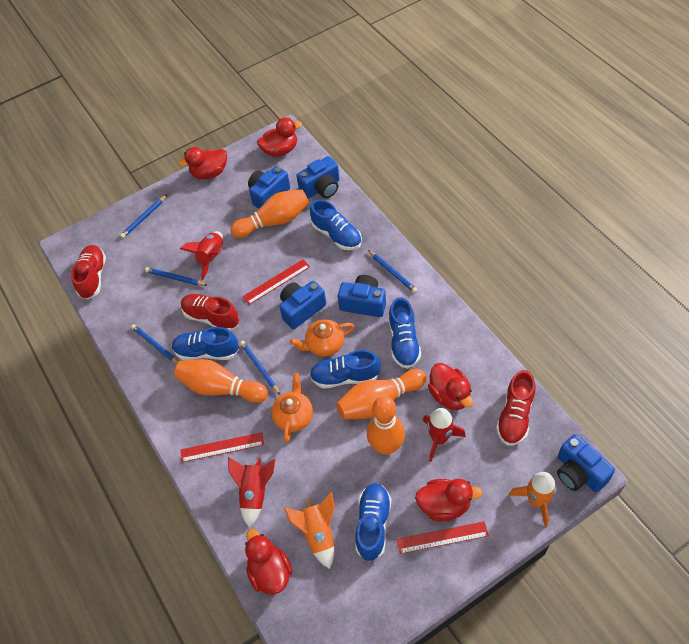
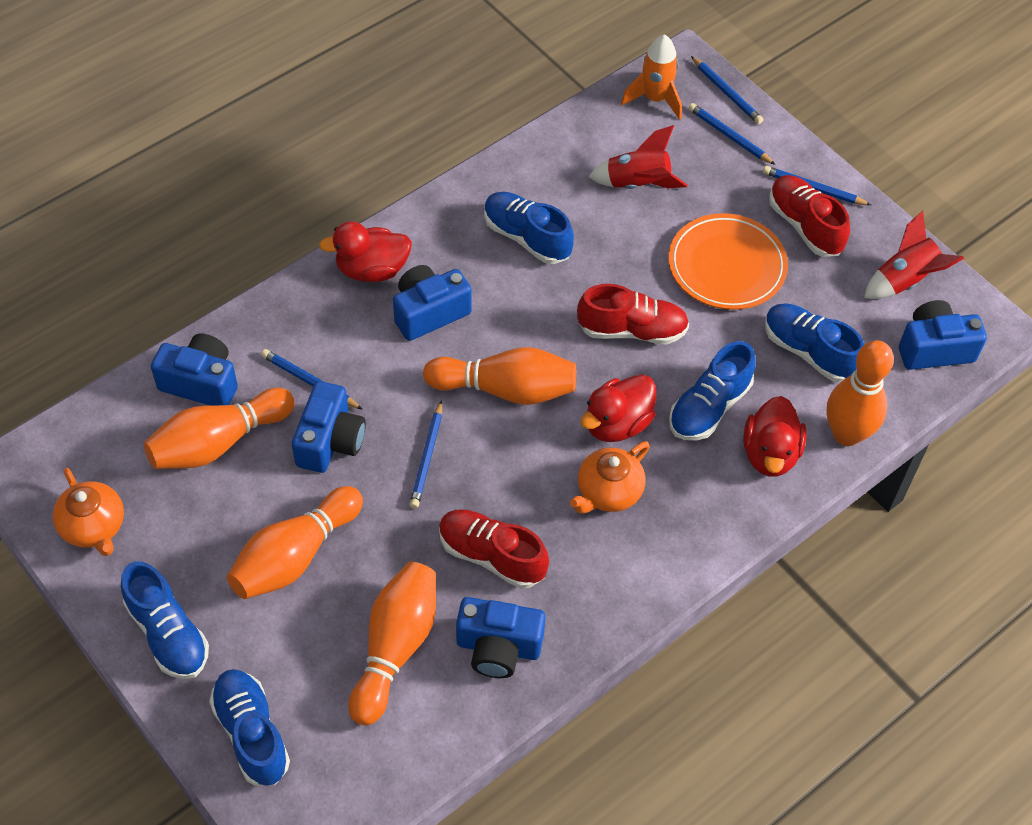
orange bowling pin: [174,359,268,403] [230,189,309,238] [336,369,427,419] [367,396,405,455] = 4 -> [144,388,295,469] [227,486,363,599] [348,562,436,726] [423,347,576,405] [827,341,894,446] = 5
orange plate: none = 0 -> [669,213,788,310] = 1
orange rocket: [284,492,335,569] [509,472,557,527] = 2 -> [621,34,682,120] = 1
red duck: [178,147,227,179] [245,529,292,595] [257,117,302,157] [415,479,483,521] [428,363,473,410] = 5 -> [319,221,412,282] [580,374,656,442] [743,396,807,477] = 3
red rocket: [180,231,223,280] [228,457,275,528] [423,408,466,462] = 3 -> [589,125,687,189] [864,211,964,299] = 2
red ruler: [181,432,264,462] [242,259,310,305] [397,521,489,554] = 3 -> none = 0

